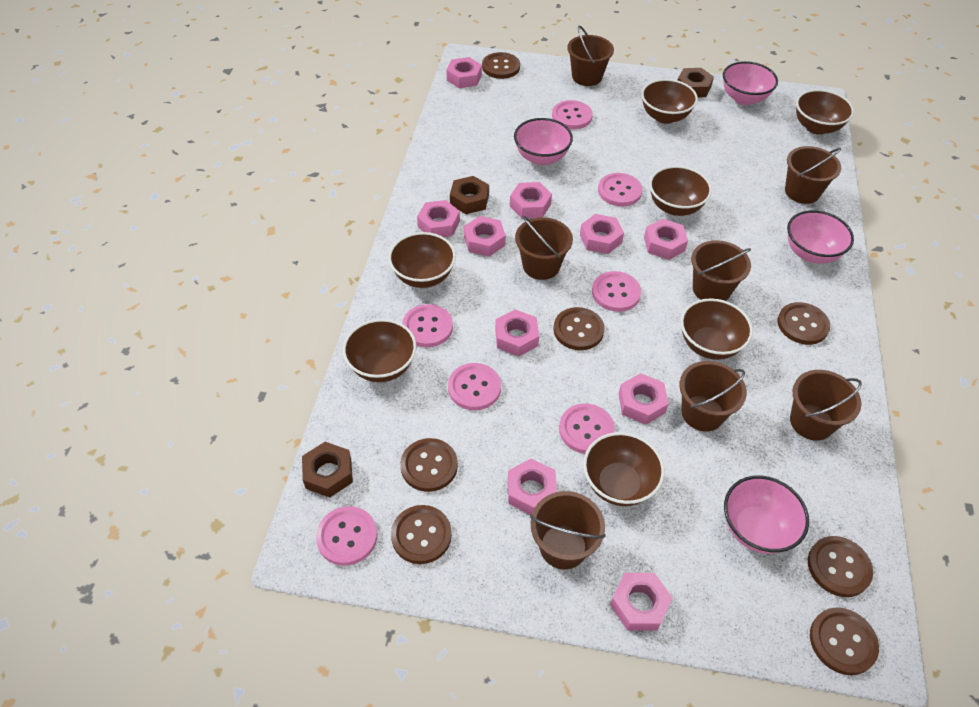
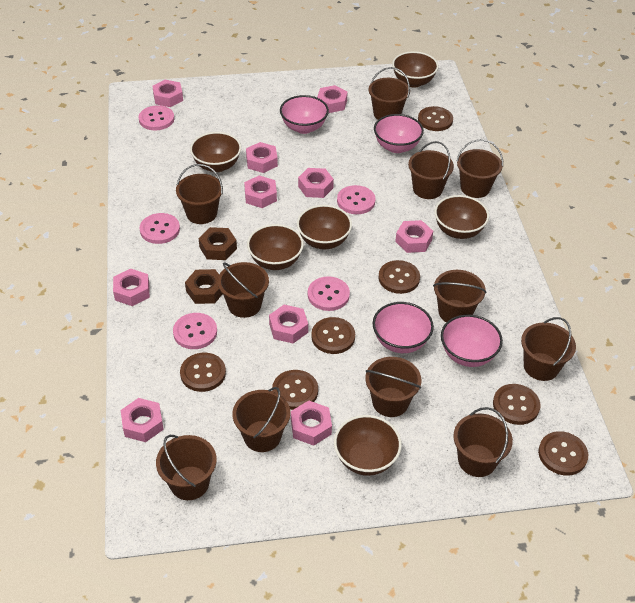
brown bowl: [343,319,416,382] [388,232,456,288] [583,432,665,506] [641,79,698,124] [649,166,712,216] [681,298,753,360] [796,89,854,135] = 7 -> [190,132,241,172] [247,224,304,270] [297,205,352,249] [334,415,402,476] [392,51,439,88] [434,195,489,239] = 6
brown bucket: [515,216,573,280] [530,491,606,569] [567,26,614,86] [679,361,747,432] [691,240,751,301] [785,146,841,204] [790,370,862,441] = 7 -> [156,435,217,500] [176,164,223,224] [218,262,269,318] [232,387,290,452] [365,357,421,417] [369,67,410,120] [408,141,454,199] [433,270,486,322] [453,407,513,477] [456,139,503,198] [521,317,576,381] = 11
brown nut: [302,442,353,497] [450,176,489,214] [678,68,714,98] = 3 -> [185,269,223,304] [199,227,237,260] = 2
pink button: [316,506,377,566] [402,304,453,347] [448,363,501,410] [552,100,593,129] [559,403,615,454] [592,271,641,312] [598,173,642,207] = 7 -> [139,105,174,130] [139,213,180,244] [173,313,217,349] [308,276,350,311] [337,185,376,214] = 5

